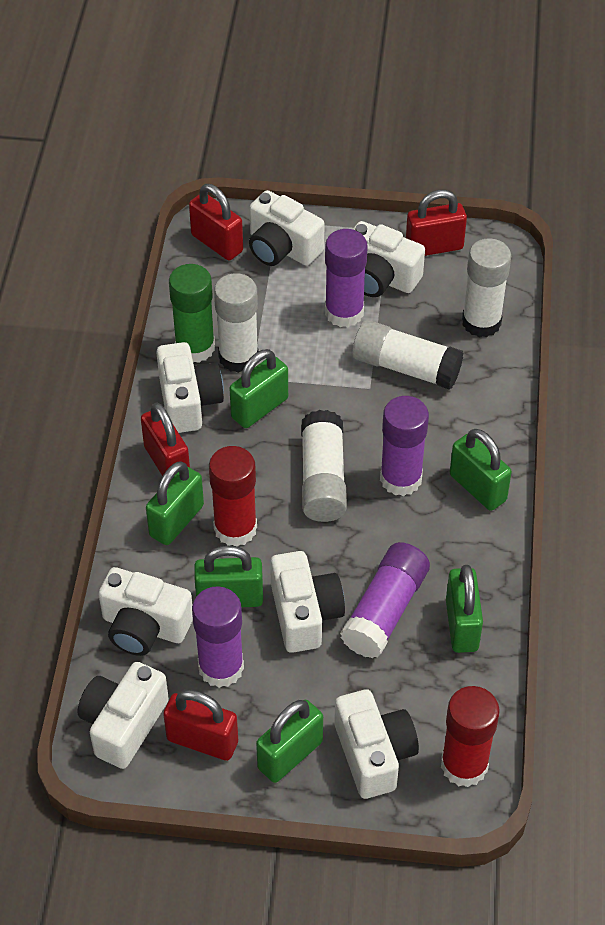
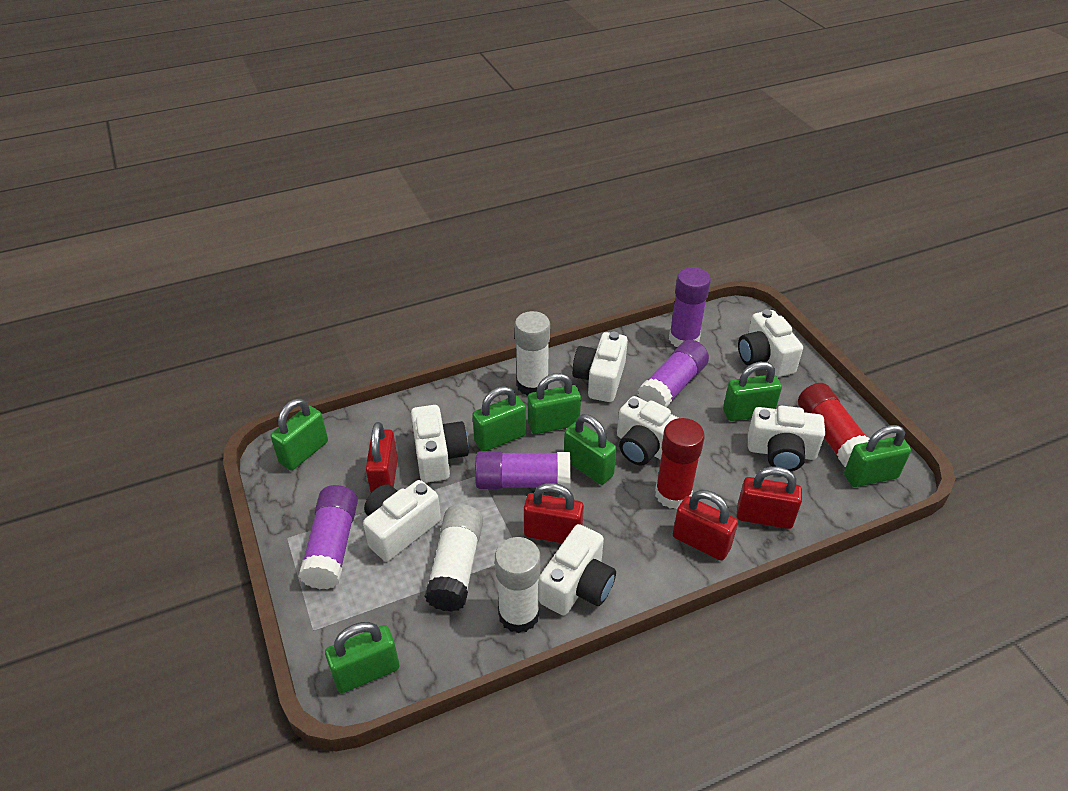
green glue stick: [169,264,215,363] = 1 -> none = 0
green padlock: [146,461,204,545] [194,546,263,607] [229,349,288,428] [256,700,323,783] [446,565,483,653] [450,429,512,511] = 6 -> [271,398,328,470] [325,622,399,693] [472,386,526,451] [528,373,581,434] [564,414,617,485] [723,362,782,421] [844,425,911,487] = 7
white glue stick: [214,273,259,373] [301,410,347,522] [352,320,463,390] [462,238,511,337] = 4 -> [424,504,483,612] [495,537,540,633] [515,311,550,396] = 3

